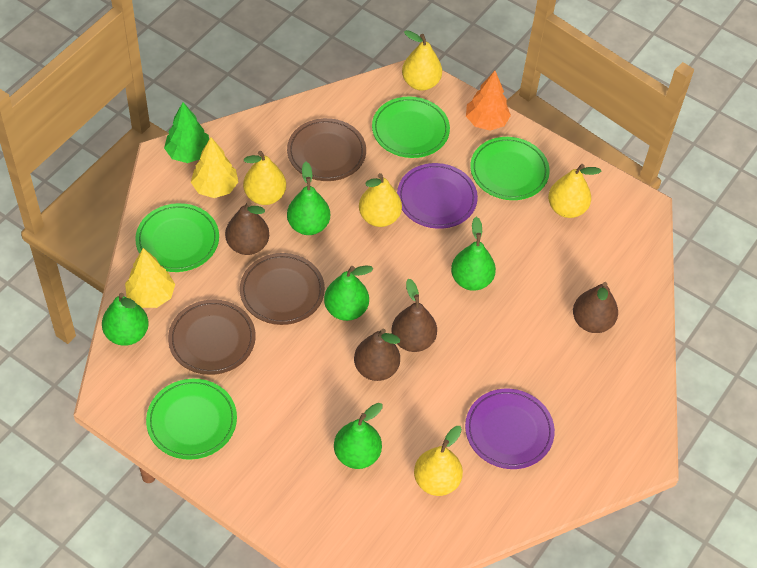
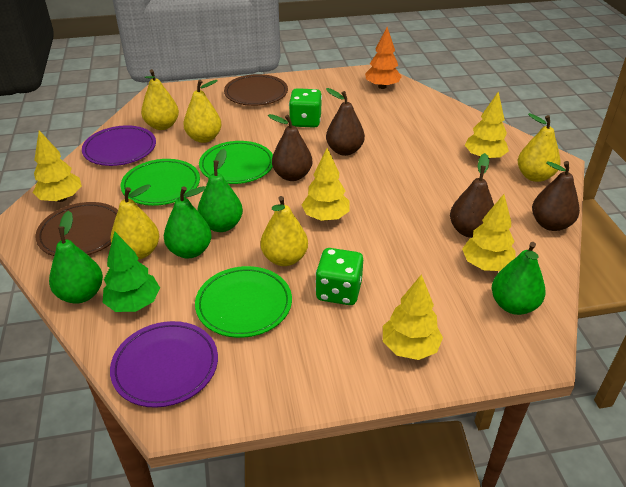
brown plate: [168,300,256,375] [240,253,325,325] [287,118,366,181] = 3 -> [35,202,118,256] [224,74,288,106] = 2
green dice: none = 0 -> [289,88,322,128] [315,248,363,305] = 2
green pear: [102,293,149,346] [287,162,330,235] [324,265,373,321] [334,403,383,469] [451,217,496,291] = 5 -> [49,211,103,304] [164,186,212,258] [197,149,243,232] [492,242,545,315] = 4
green plate: [135,203,219,272] [146,379,237,460] [372,97,450,158] [470,137,550,200] = 4 -> [121,159,200,206] [195,266,292,338] [199,141,273,184] = 3
yellow tree: [125,248,175,308] [191,137,238,198] = 2 -> [33,130,82,202] [302,148,350,221] [383,274,443,360] [462,194,516,271] [465,91,509,158] = 5

